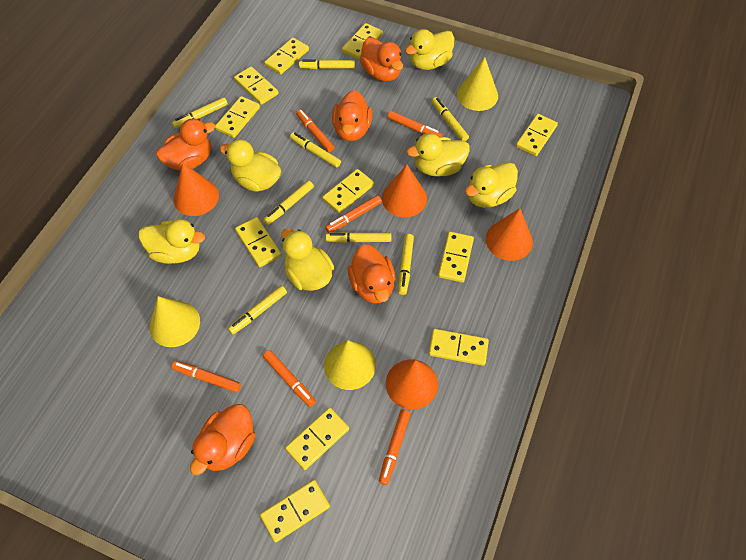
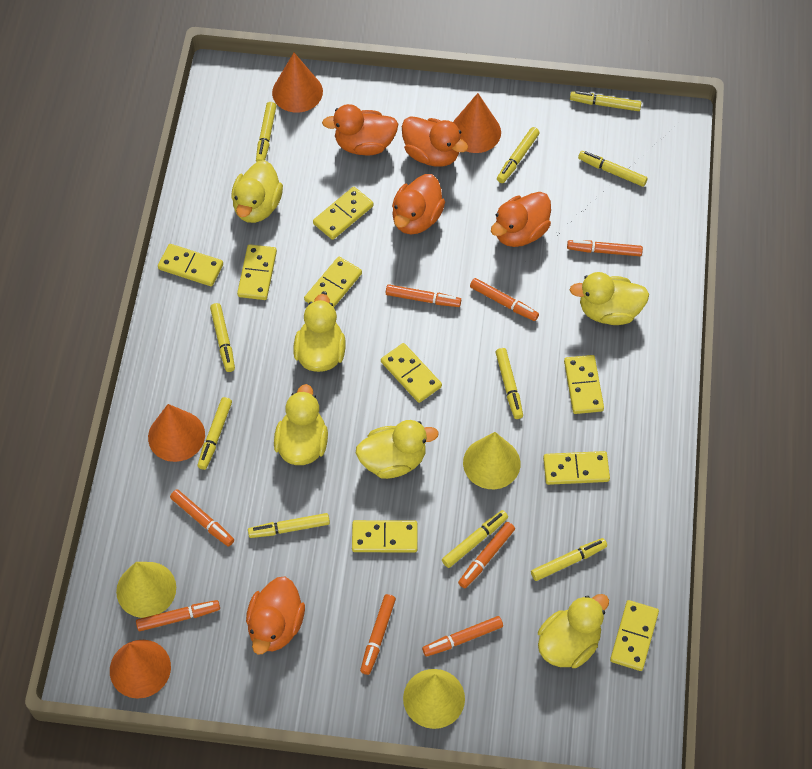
orange marker: [172,361,241,393] [263,350,316,407] [296,109,334,152] [325,195,382,233] [379,409,411,485] [387,111,443,137] = 6 -> [136,600,220,631] [170,489,234,546] [360,594,396,675] [386,284,461,307] [422,616,503,657] [458,522,515,588] [470,278,539,321] [567,240,643,256] = 8
yellow domino: [215,96,260,138] [234,67,279,105] [235,217,282,267] [260,480,330,542] [264,38,309,74] [285,408,349,470] [322,169,374,213] [342,23,383,60] [429,329,489,366] [438,231,474,283] [516,114,558,156] = 11 -> [158,244,223,286] [237,244,277,300] [304,257,362,307] [313,187,374,240] [352,520,417,552] [381,343,442,403] [543,451,610,485] [564,355,604,414] [610,600,659,671] = 9
yellow marker: [172,97,228,129] [228,285,287,335] [263,180,314,225] [290,132,341,167] [299,59,355,69] [326,232,391,243] [398,234,414,295] [432,97,469,141] = 8 -> [197,397,232,470] [210,303,235,372] [248,513,330,538] [256,102,276,162] [442,510,508,568] [496,348,523,419] [497,127,540,183] [531,538,607,581] [570,91,641,111] [578,151,648,187] = 10

